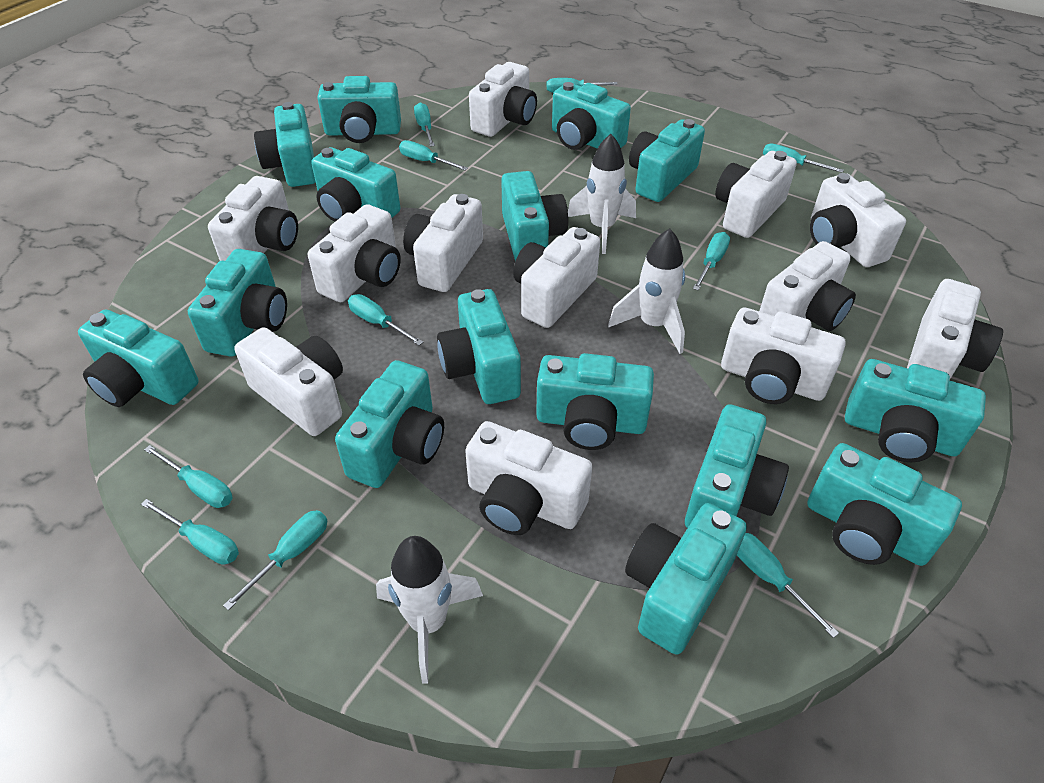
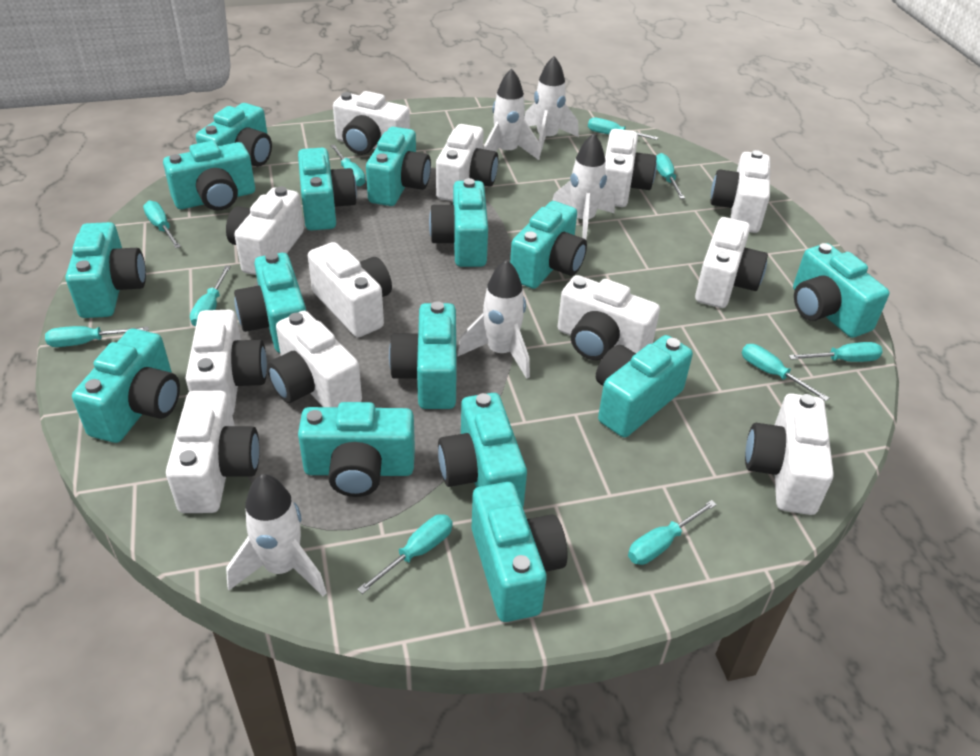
white rocket: [376,536,483,684] [568,134,636,254] [608,229,685,354] = 3 -> [226,474,327,597] [457,259,530,379] [483,68,540,160] [524,56,579,155] [552,134,615,240] = 5

